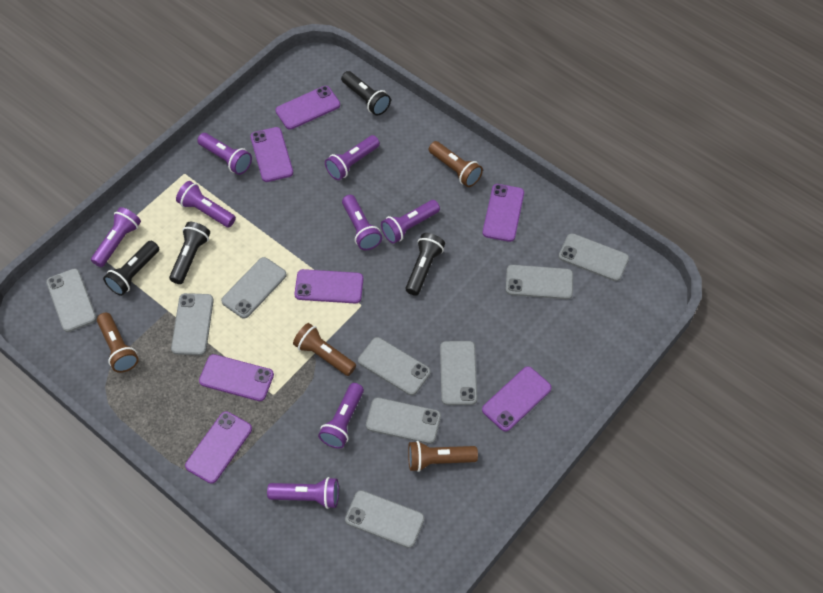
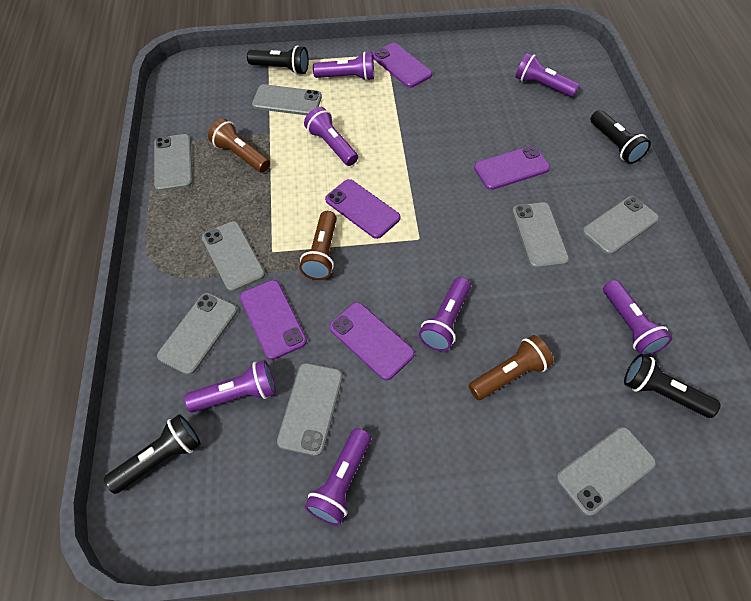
brown flashlight: [97,313,139,373] [293,323,356,376] [408,441,478,472] [429,141,483,187] = 4 -> [208,118,270,173] [299,211,337,280] [469,335,554,400] = 3
grey phone: [46,268,97,332] [171,293,214,355] [221,257,287,318] [345,490,424,548] [358,337,431,395] [366,397,441,444] [440,341,477,405] [506,265,573,299] [558,233,629,281] = 9 -> [154,134,193,191] [157,293,238,375] [202,221,265,292] [252,84,322,115] [277,363,343,456] [512,202,569,268] [556,427,656,516] [582,196,659,255] = 8
purple flashlight: [91,207,141,267] [176,181,236,227] [197,133,252,175] [267,477,339,509] [318,383,364,449] [325,135,380,180] [342,195,382,250] [381,200,440,244] = 8 -> [184,360,276,413] [304,107,358,166] [305,428,371,526] [313,52,374,81] [419,277,471,351] [515,53,580,97] [603,280,672,356] = 7
purple phone: [185,411,252,484] [199,354,274,401] [250,127,293,182] [276,86,340,130] [294,269,363,303] [482,366,552,432] [483,184,524,242] = 7 -> [240,280,307,360] [325,179,400,239] [329,302,415,380] [373,43,432,88] [474,146,550,190] = 5

